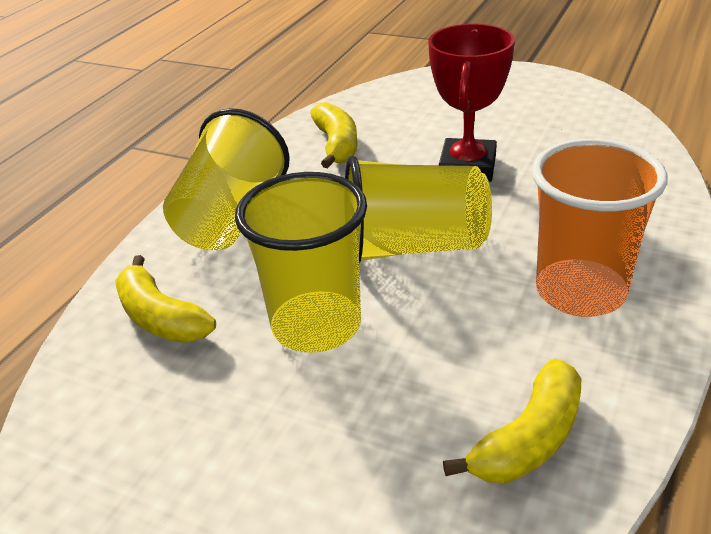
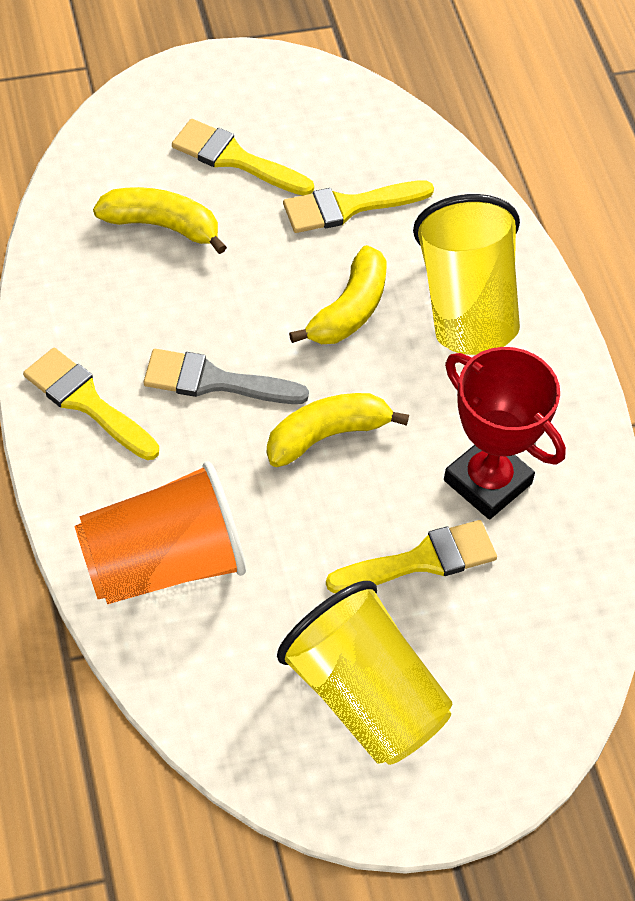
grey brush: none = 0 -> [144,349,309,404] = 1
yellow brush: none = 0 -> [23,348,159,460] [172,119,314,195] [283,180,434,233] [326,520,497,593] = 4
yellow cup: [163,108,290,250] [235,172,367,353] [345,156,492,264] = 3 -> [277,581,452,765] [413,194,520,355] = 2

